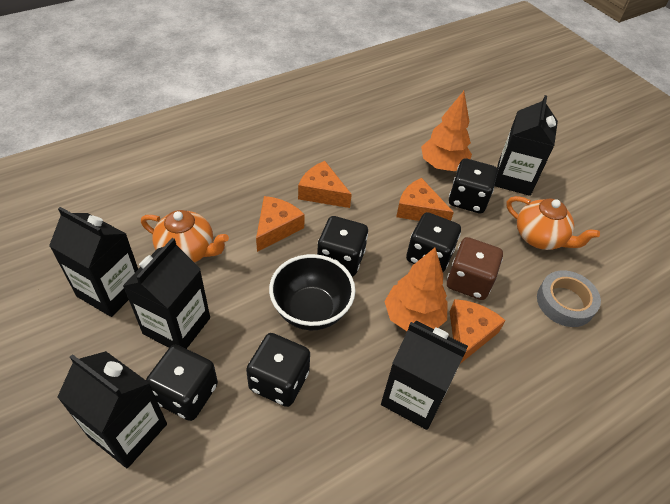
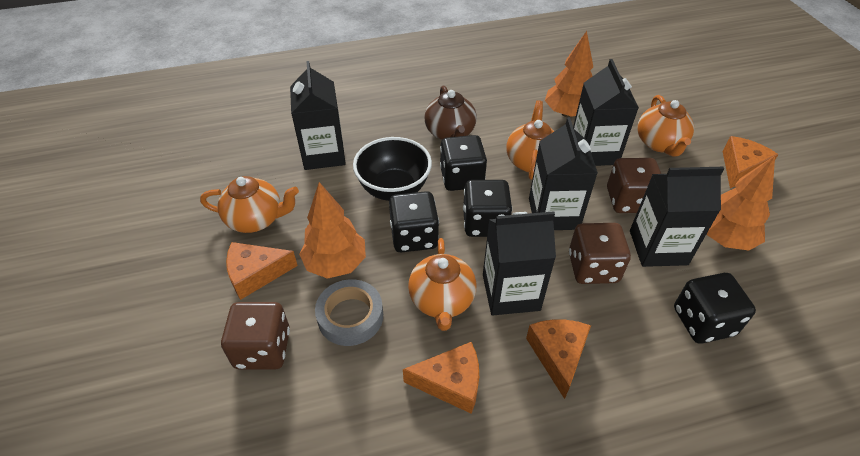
black dice: [146,345,218,421] [246,333,310,407] [317,216,368,277] [406,212,461,272] [449,158,497,213] = 5 -> [389,191,439,252] [440,135,487,191] [463,180,512,237] [674,273,756,344] = 4
brown dice: [447,237,503,300] = 1 -> [221,302,290,370] [569,223,631,284] [607,158,661,213] = 3
brown teapot: none = 0 -> [424,86,477,140] = 1
orange teapot: [141,210,229,263] [506,196,600,250] = 2 -> [200,176,299,233] [408,238,476,331] [506,100,554,180] [637,95,694,156] = 4
orange tree: [384,248,448,331] [421,91,472,171] = 2 -> [299,182,366,279] [545,31,593,117] [706,156,775,251] = 3

